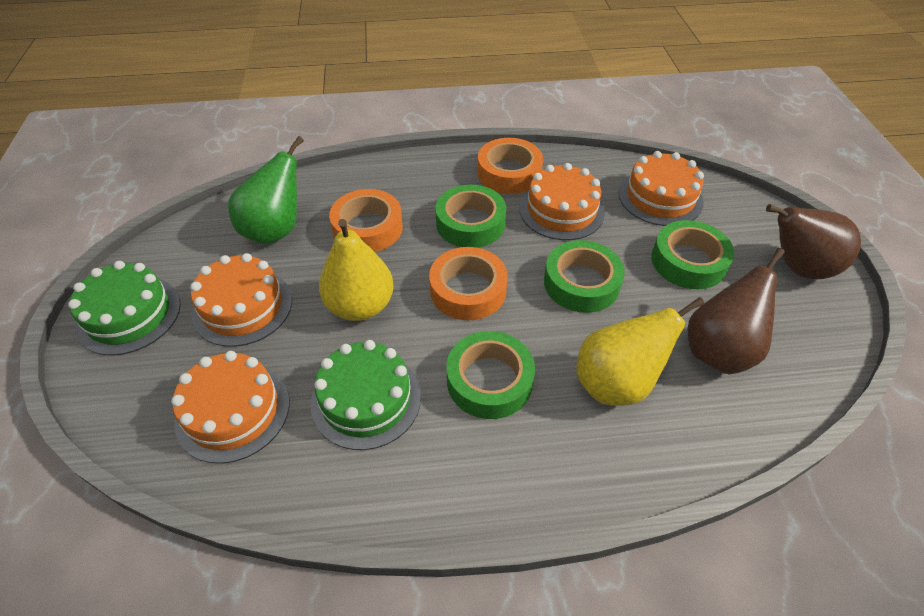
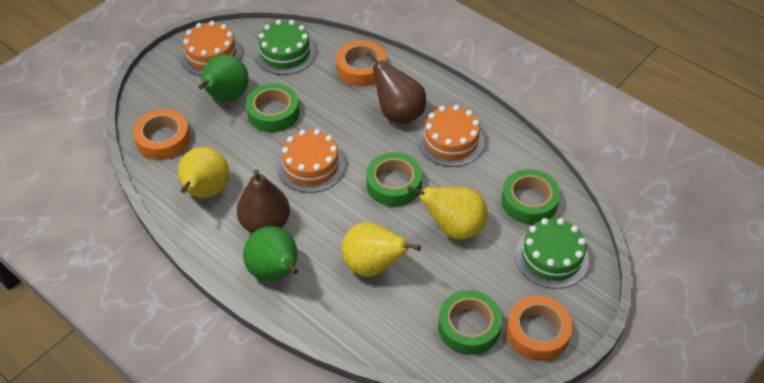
green pear: [228,136,304,245] = 1 -> [198,54,249,101] [243,226,298,281] = 2
orange cake: [171,351,289,464] [190,253,292,347] [519,163,605,240] [619,151,704,226] = 4 -> [181,21,242,76] [277,129,345,193] [418,105,485,167] = 3
yellow pear: [319,219,394,321] [576,297,704,406] = 2 -> [178,147,229,198] [341,222,421,277] [408,186,488,239] = 3

